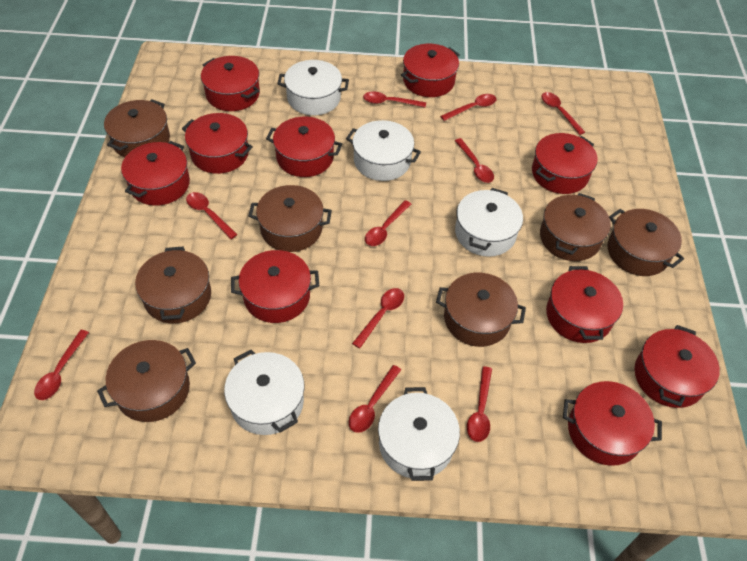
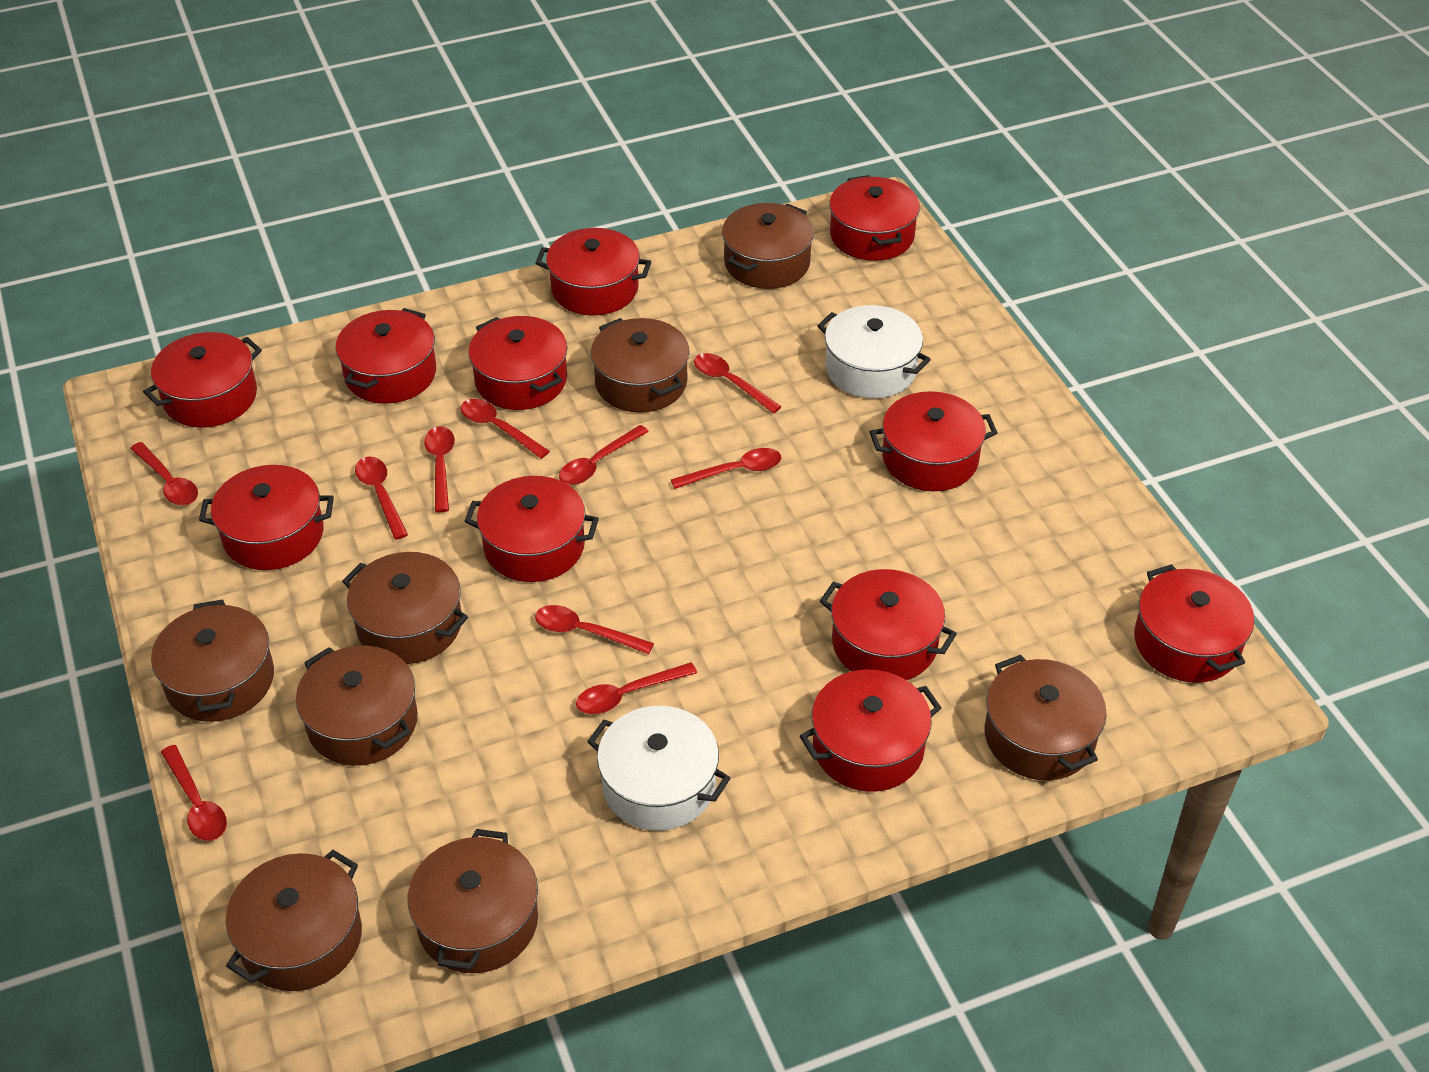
brown pot: [97,340,196,422] [104,99,170,158] [135,247,211,324] [248,185,332,252] [436,273,526,347] [540,193,611,261] [608,209,684,276] = 7 -> [151,599,274,722] [226,850,362,991] [296,646,418,766] [342,552,468,664] [408,829,538,973] [591,318,690,413] [722,203,814,289] [984,655,1107,781] = 8
red pot: [121,141,190,206] [182,113,253,174] [201,56,260,111] [231,250,319,323] [266,117,342,177] [401,44,460,97] [532,133,598,194] [546,266,623,343] [563,381,662,466] [634,325,720,408] = 10 -> [143,332,262,428] [199,465,334,570] [336,308,436,404] [465,476,599,582] [468,316,568,410] [535,228,651,316] [800,670,941,792] [820,569,957,680] [829,175,920,261] [870,391,998,491] [1134,564,1254,683] = 11
white pot: [224,350,305,435] [277,60,349,115] [346,120,421,181] [378,387,460,481] [455,188,523,257] = 5 -> [587,706,730,831] [817,305,931,398] = 2

